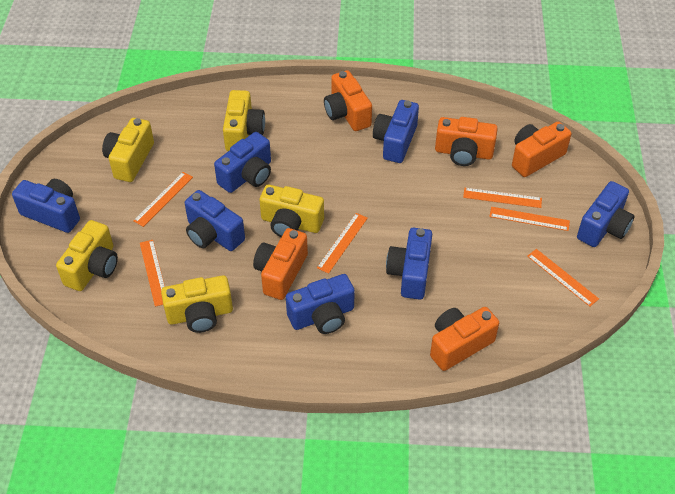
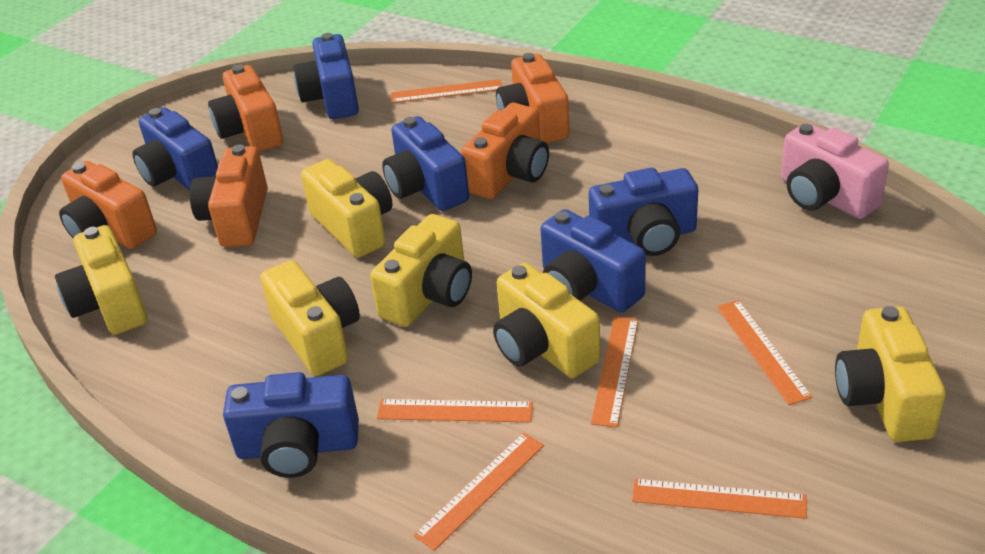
blue camera: [12,179,80,233] [185,190,245,251] [214,132,271,193] [286,274,355,334] [373,100,419,163] [386,228,432,300] [577,181,634,247] = 7 -> [132,107,218,191] [223,372,359,478] [294,33,359,119] [382,116,469,211] [541,209,646,313] [589,168,698,256] = 6
pink camera: none = 0 -> [781,123,889,219] = 1
yellow camera: [56,220,118,291] [102,118,154,182] [161,275,233,333] [223,90,265,151] [259,184,324,237] = 5 -> [55,225,147,335] [260,260,360,376] [301,159,393,258] [370,214,472,327] [493,263,600,378] [835,306,946,442] = 6

